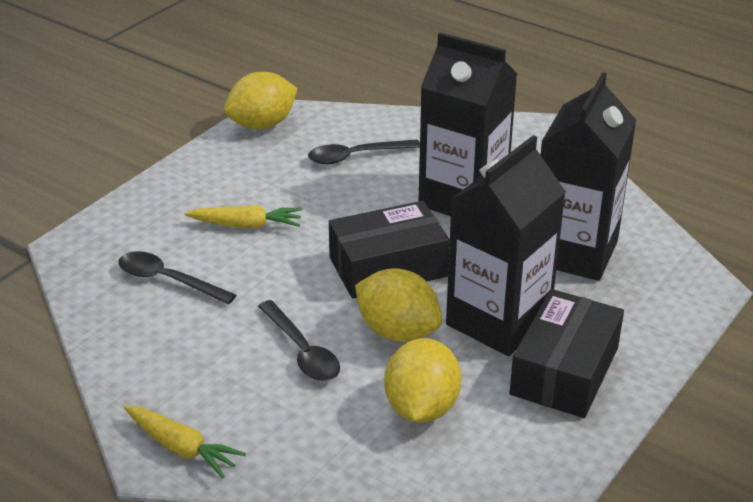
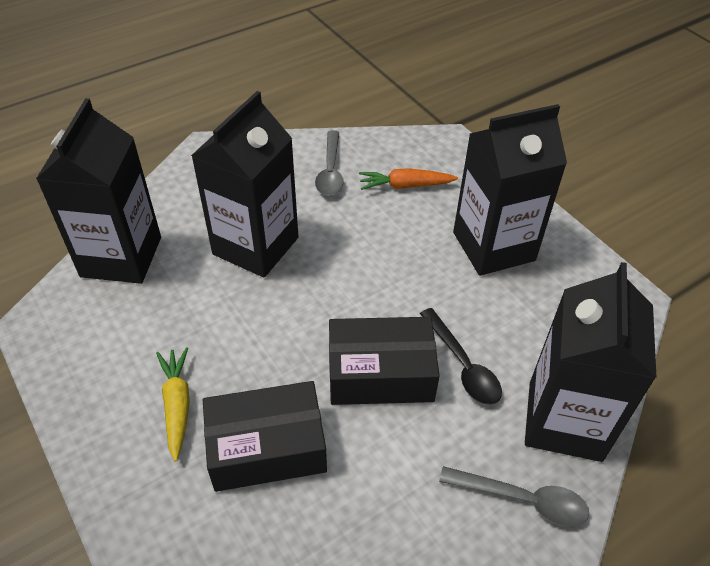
black carton: [419,32,517,216] [446,135,566,356] [541,72,636,281] = 3 -> [36,98,161,284] [191,91,298,277] [453,104,567,276] [525,262,657,462] = 4
black spoon: [118,251,236,305] [258,300,340,381] [308,139,420,164] = 3 -> [420,308,502,405] = 1
grey spoon: none = 0 -> [315,130,344,196] [439,466,589,527] = 2
orange carrot: none = 0 -> [359,168,458,190] = 1
yellow carrot: [124,405,246,478] [185,205,302,228] = 2 -> [156,347,190,462] = 1
yellow lemon: [224,72,298,130] [355,268,442,342] [384,338,461,423] = 3 -> none = 0

